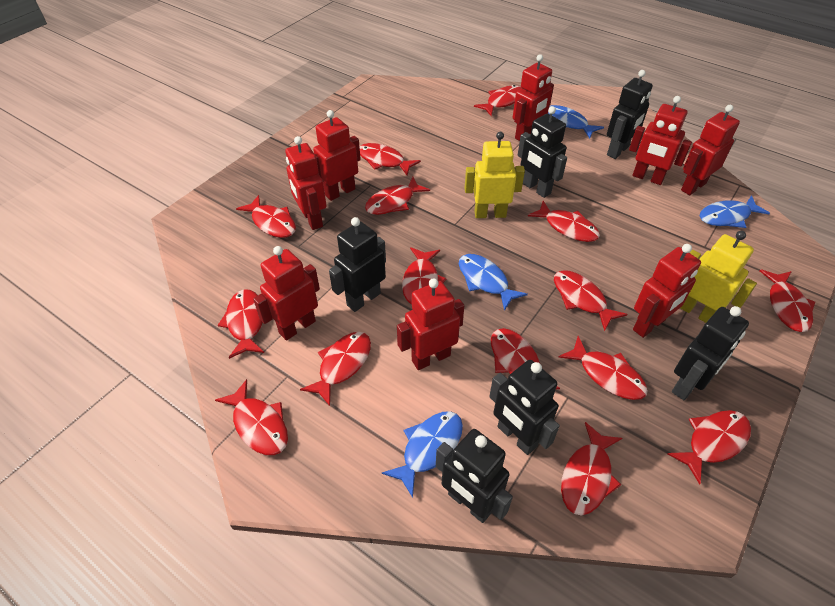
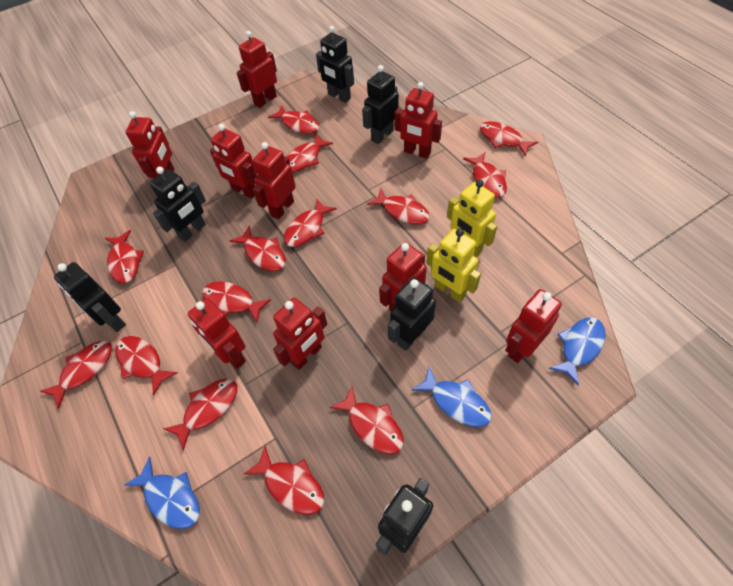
blue fish: [382,411,463,498] [459,254,528,311] [548,105,604,139] [700,195,770,228] = 4 -> [125,456,200,529] [412,367,492,427] [549,317,606,386] = 3
red fish: [215,379,288,455] [218,289,264,359] [236,195,296,238] [300,332,371,406] [360,143,421,175] [365,177,430,215] [402,247,447,305] [474,85,521,116] [491,328,560,390] [528,201,600,242] [554,270,628,331] [559,336,648,400] [561,422,622,516] [668,410,751,485] [759,269,815,332] = 15 -> [40,341,112,409] [105,230,144,283] [115,336,178,395] [163,379,237,450] [202,281,271,322] [230,225,286,271] [244,446,325,515] [268,105,319,134] [284,198,337,247] [286,134,333,172] [330,386,403,454] [367,188,430,224] [463,152,507,198] [480,121,538,157] = 14
red robot: [253,246,320,340] [285,136,327,230] [313,110,361,201] [397,278,464,370] [513,54,554,141] [629,96,692,185] [633,244,701,338] [681,105,740,195] = 8 -> [125,111,174,179] [187,298,246,369] [210,124,257,199] [237,31,277,108] [253,142,296,219] [273,298,327,370] [379,242,427,311] [395,82,442,159] [505,289,562,363] = 9

